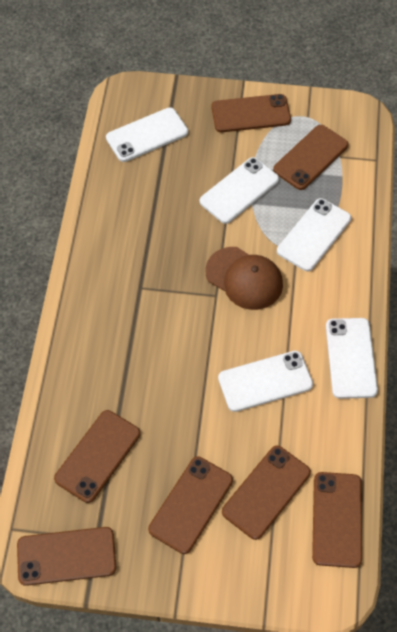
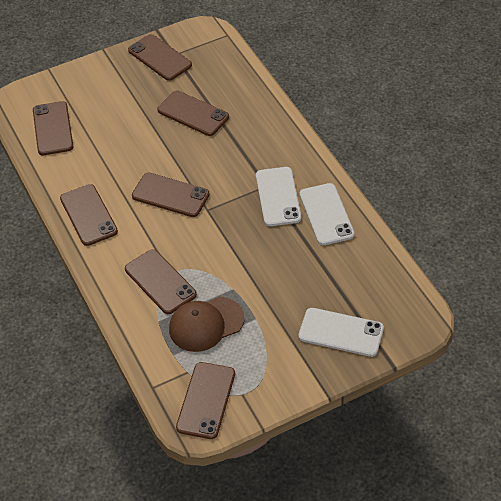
white phone: [106,107,188,162] [200,157,279,224] [218,351,313,412] [277,198,351,271] [326,318,378,399] = 5 -> [256,167,302,226] [299,308,384,357] [300,183,355,245] = 3

